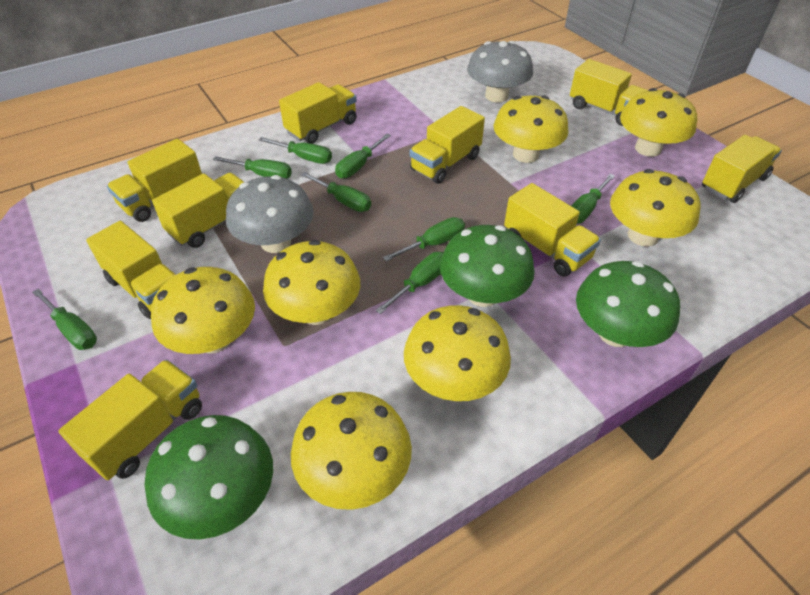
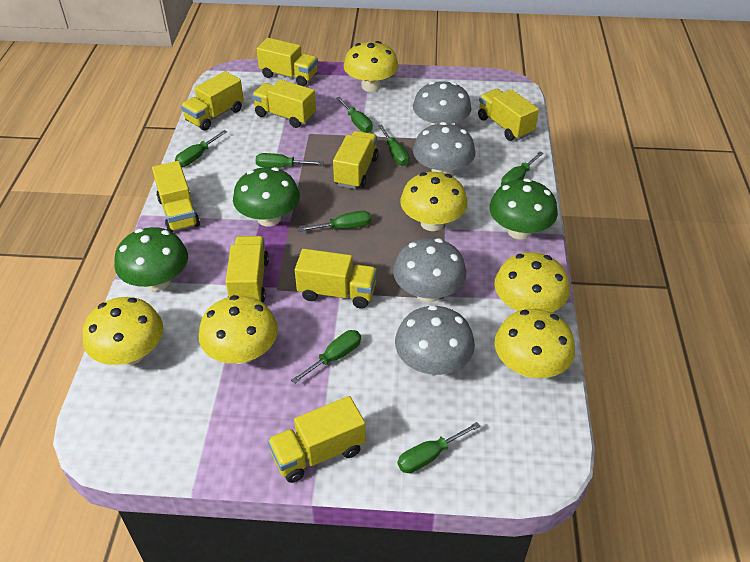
grey mushroom: [226,175,314,253] [467,41,533,102] = 2 -> [393,238,466,302] [395,305,475,375] [413,81,472,126] [413,122,476,176] = 4
yellow mushroom: [151,267,255,354] [263,240,360,325] [291,392,412,510] [404,305,511,401] [494,95,568,163] [610,169,701,247] [620,88,697,157] = 7 -> [83,297,163,366] [199,295,278,364] [344,41,399,92] [400,172,468,231] [494,252,570,312] [495,309,575,378] = 6

